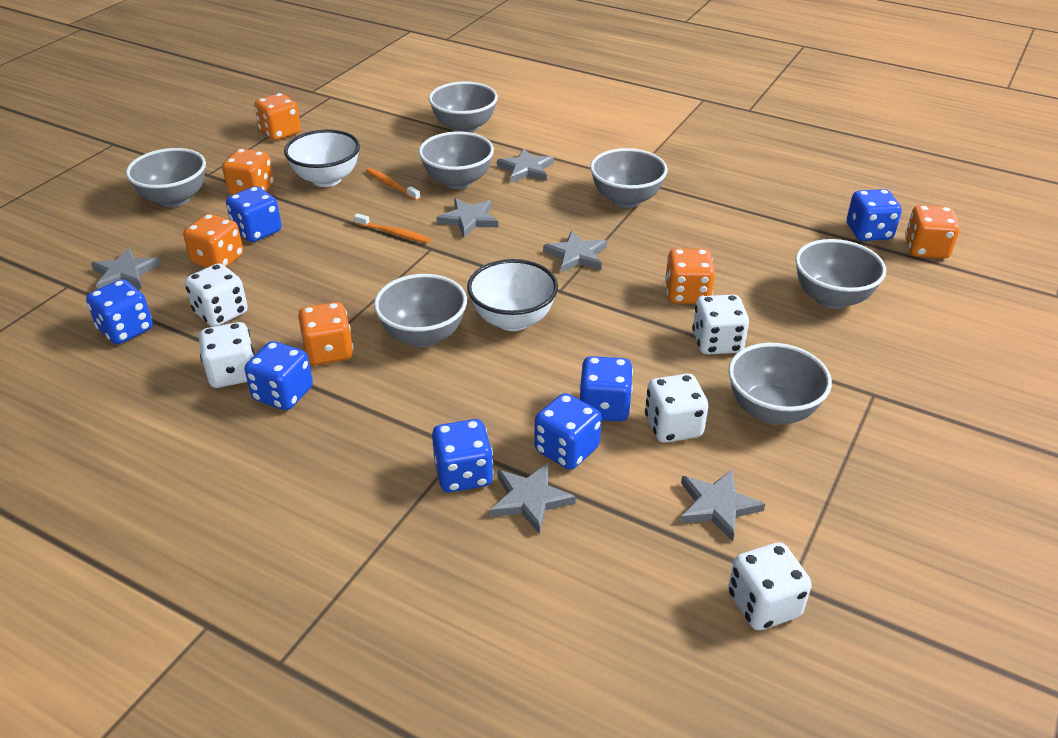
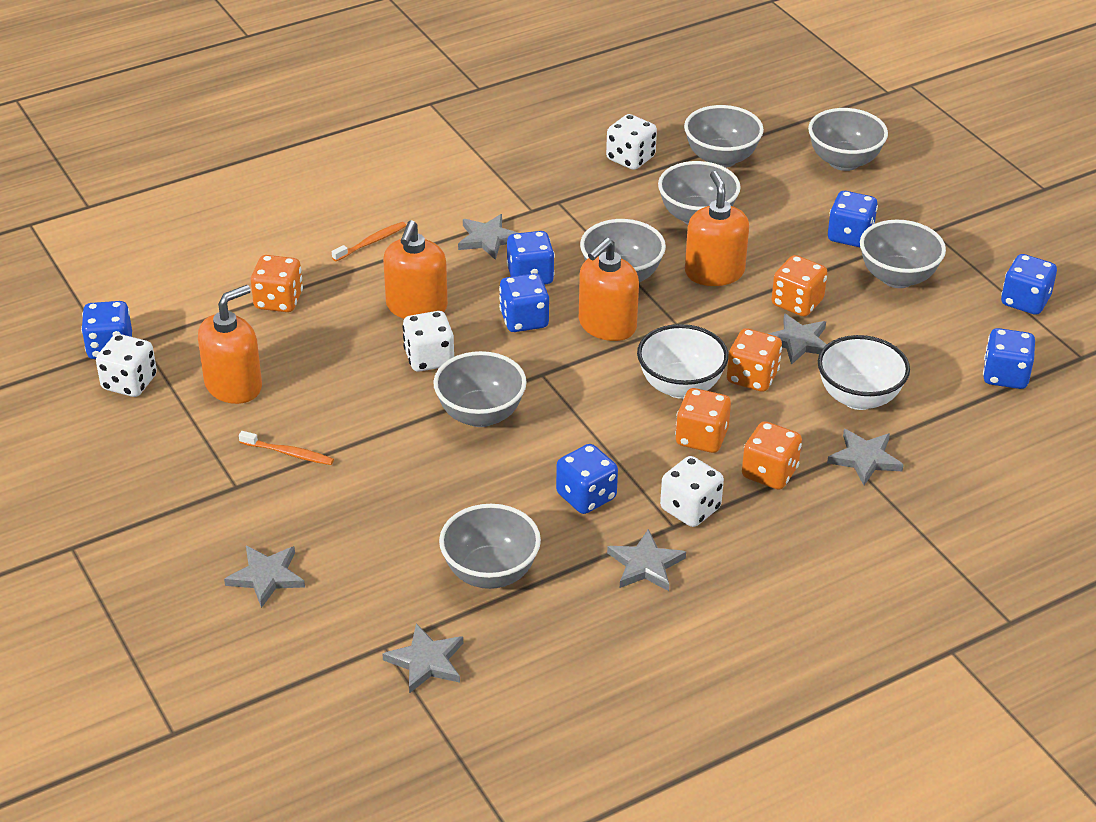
orange dice: [183,214,243,268] [222,149,274,195] [254,93,301,140] [298,302,354,365] [665,249,715,304] [905,205,960,259] = 6 -> [251,255,303,312] [675,388,731,453] [727,328,782,392] [742,421,802,490] [772,255,828,317] = 5
orange soap dispenser: none = 0 -> [198,285,262,404] [383,220,448,319] [579,238,639,341] [685,171,749,286] = 4
white dice: [185,263,248,327] [199,322,255,388] [645,374,708,443] [692,294,749,355] [728,542,812,630] = 5 -> [96,334,157,397] [402,311,454,372] [606,114,657,170] [660,456,724,527] = 4

